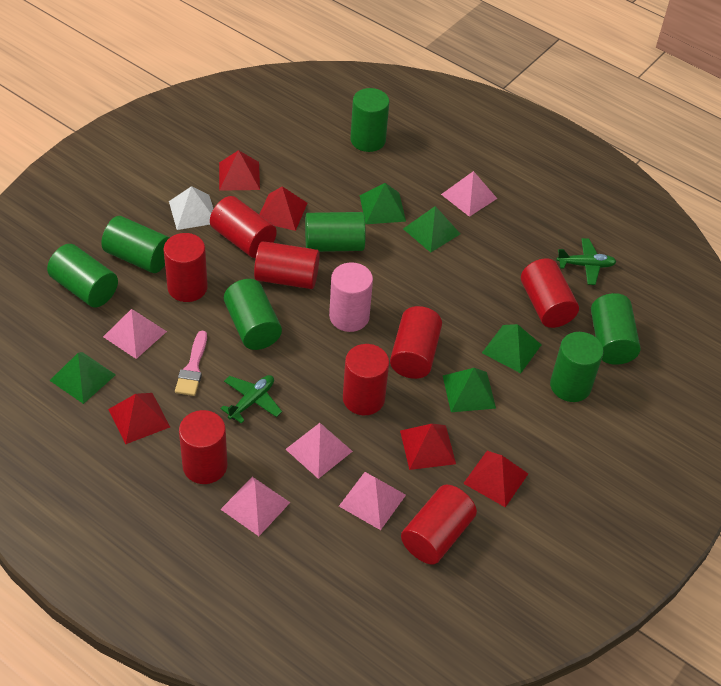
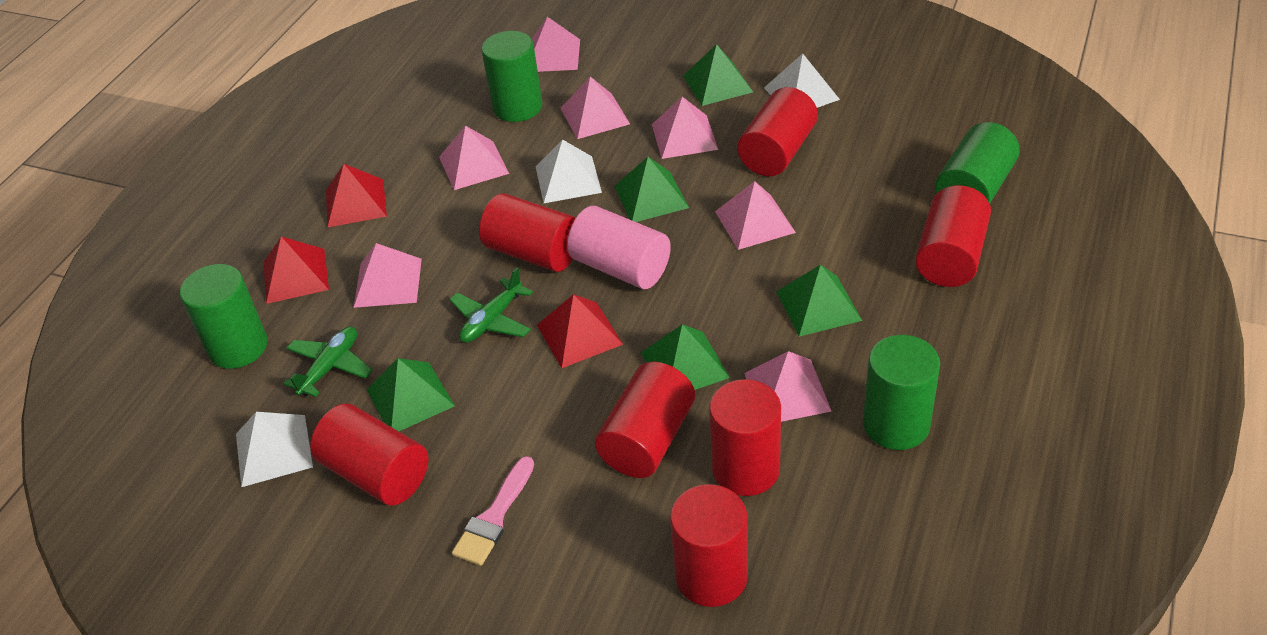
green cylinder: [47,244,118,308] [101,216,169,273] [224,279,282,350] [305,212,366,252] [350,88,390,152] [550,332,604,402] [591,293,641,365] = 7 -> [180,264,268,369] [481,31,542,122] [863,335,940,450] [935,122,1020,204] = 4
pink pyramid: [103,309,167,359] [220,477,290,536] [285,423,353,479] [339,472,406,530] [441,171,497,217] = 5 -> [353,243,422,308] [439,126,509,190] [532,17,580,72] [560,76,630,139] [652,97,718,159] [715,181,796,250] [744,351,832,422] = 7
red cylinder: [164,233,208,302] [179,410,227,484] [210,196,277,258] [254,241,320,289] [343,344,389,415] [390,306,442,379] [401,485,477,565] [521,258,579,328] = 8 -> [310,403,429,506] [479,194,576,272] [595,362,695,478] [670,484,748,607] [709,379,781,496] [737,87,818,176] [915,185,991,287] = 7
red pyramid: [108,393,170,444] [219,150,260,191] [259,187,307,231] [400,424,456,470] [463,451,528,507] = 5 -> [264,237,329,304] [326,164,387,228] [537,294,623,368] = 3
white pyramid: [169,186,213,230] = 1 -> [236,412,313,487] [536,139,602,203] [764,53,840,108] = 3

